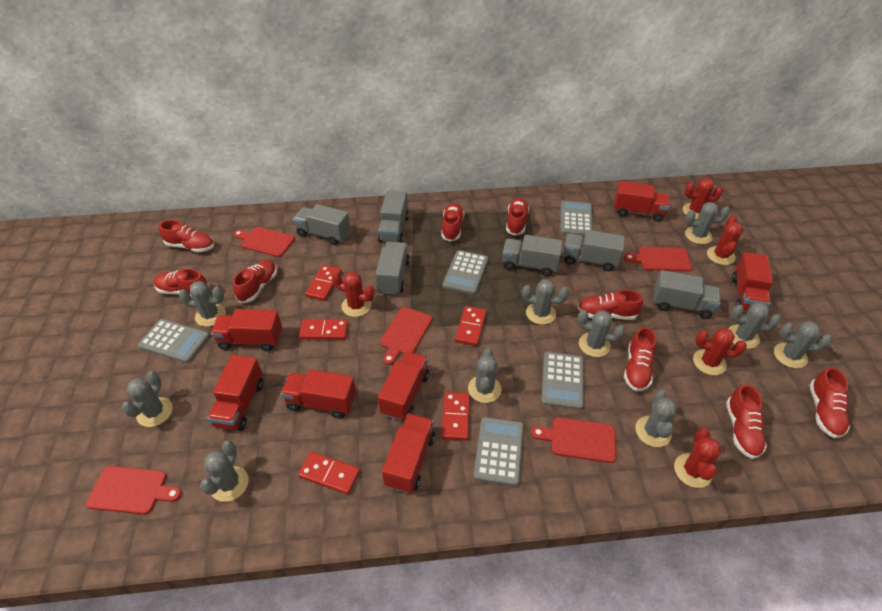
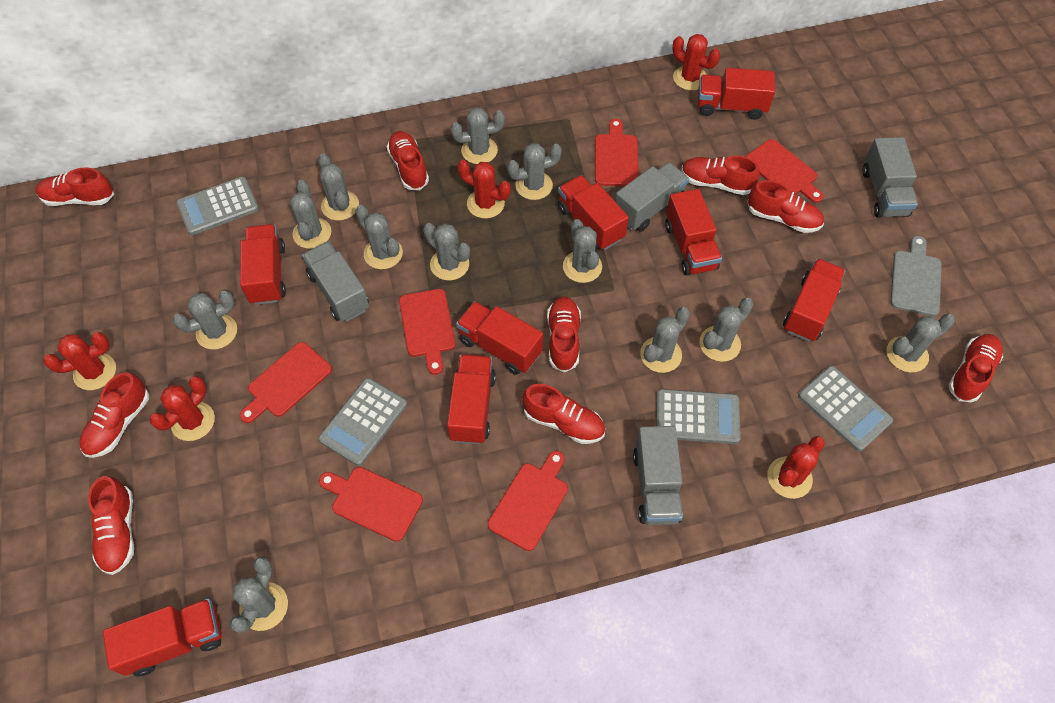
grey cactus: [121,371,173,427] [179,281,226,327] [200,440,249,502] [468,348,501,403] [522,279,569,325] [577,310,625,357] [635,390,677,447] [685,202,730,244] [728,302,781,349] [774,321,832,369] = 10 -> [173,291,237,350] [230,556,288,633] [290,180,331,249] [318,153,359,221] [355,205,403,269] [423,223,470,281] [450,107,505,164] [507,143,562,200] [563,219,602,283] [640,307,690,373] [699,298,754,362] [887,314,955,373] = 12
grey calculator: [138,319,210,363] [443,250,488,295] [474,417,524,486] [541,352,584,410] [560,201,593,236] = 5 -> [176,177,259,235] [318,378,407,466] [656,389,741,444] [798,366,893,451] = 4
grey cutting board: none = 0 -> [890,236,942,316] = 1
grey truck: [293,204,351,245] [376,242,410,294] [378,190,409,242] [502,235,563,276] [563,230,625,271] [653,270,720,319] = 6 -> [302,241,369,322] [615,162,689,232] [633,426,683,525] [862,137,918,218] = 4
red cutting board: [86,466,182,515] [233,227,295,257] [380,307,432,365] [531,417,616,463] [624,247,692,272] = 5 -> [240,342,332,423] [319,467,423,542] [399,289,456,375] [488,451,568,551] [595,119,639,186] [745,139,824,203] = 6
red domino: [298,452,360,495] [299,319,348,340] [305,265,342,301] [442,392,470,440] [455,306,486,346] = 5 -> none = 0
red truck: [207,355,263,431] [211,309,282,351] [281,369,356,419] [378,351,429,421] [382,413,435,493] [614,181,669,222] [732,252,773,311] = 7 -> [103,598,222,676] [240,224,286,305] [447,354,496,444] [456,301,543,375] [558,175,629,250] [665,189,722,275] [698,68,775,120] [783,259,846,342] = 8

